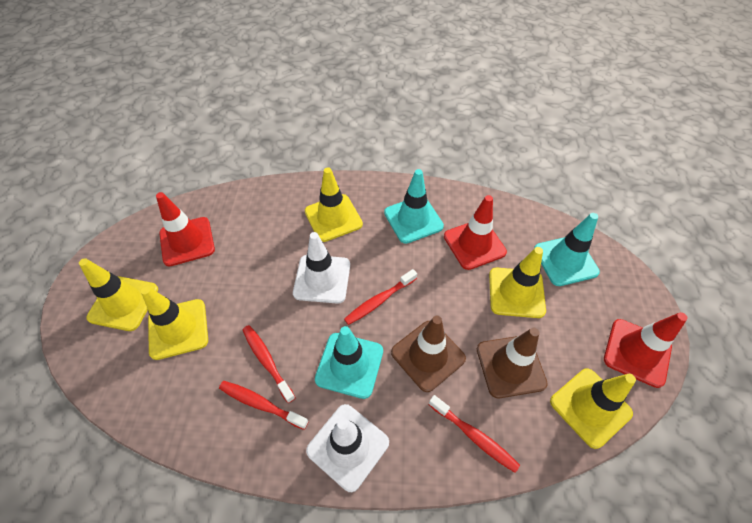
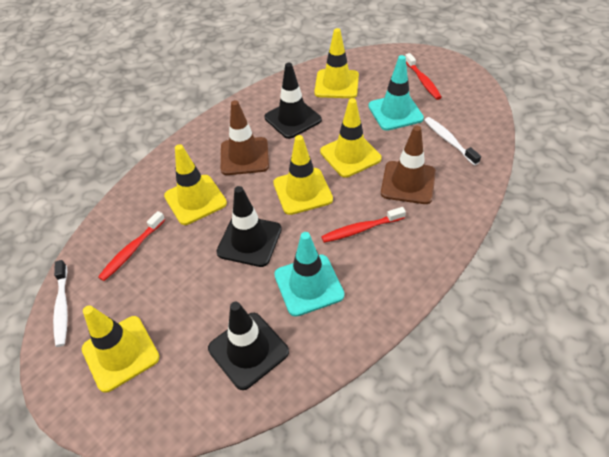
black traffic cone: none = 0 -> [208,302,289,390] [216,186,282,267] [264,63,322,139] = 3
red toothbrush: [219,381,309,430] [242,325,295,403] [344,269,417,325] [429,395,520,473] = 4 -> [98,211,165,281] [321,207,406,243] [405,53,442,100] = 3
red traffic cone: [156,192,215,266] [444,195,507,270] [604,312,688,388] = 3 -> none = 0
turquoise traffic cone: [315,326,383,399] [384,169,444,244] [534,213,600,286] = 3 -> [274,232,345,317] [368,55,424,131] = 2
white toothbrush: none = 0 -> [53,260,68,347] [424,117,481,165] = 2
white traffic cone: [293,232,350,304] [306,404,389,492] = 2 -> none = 0

